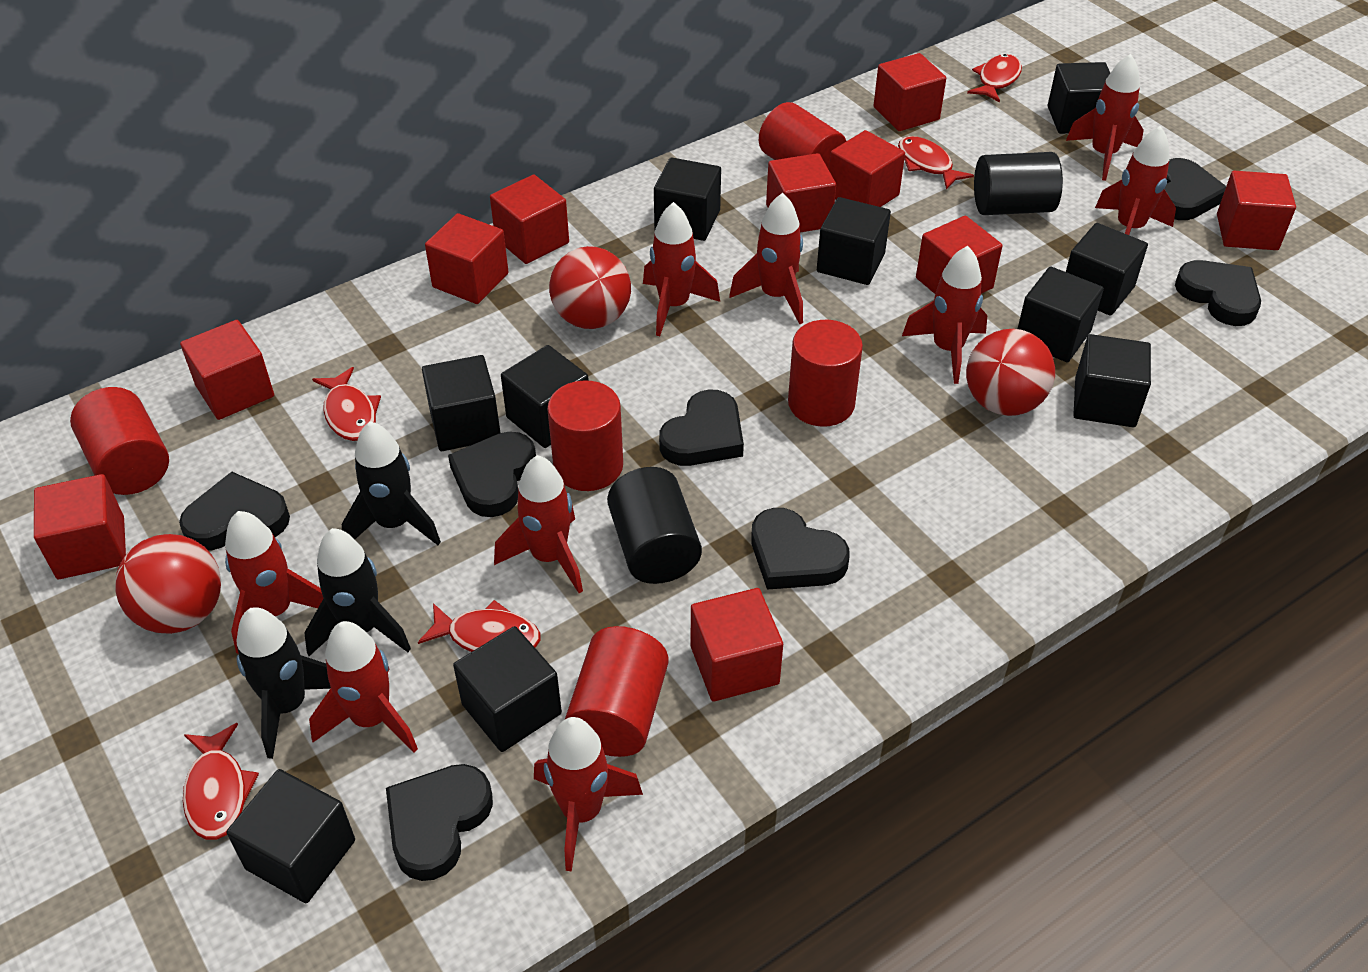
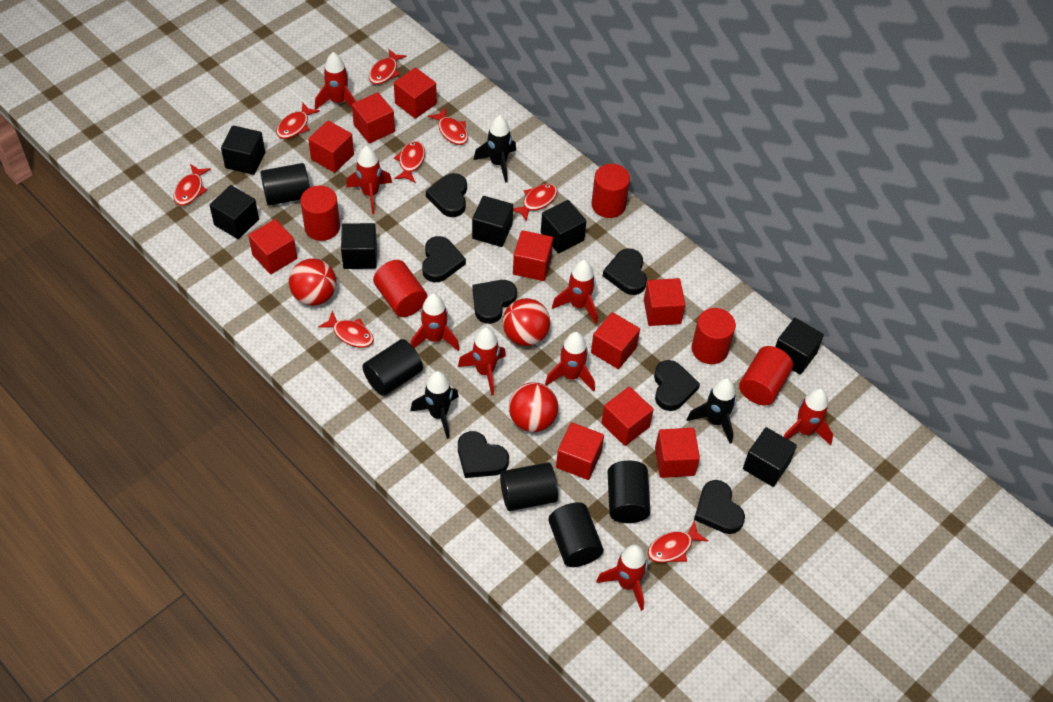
black cube: [226,769,355,903] [422,355,500,451] [453,626,562,752] [501,345,589,448] [654,157,721,241] [817,197,891,285] [1018,266,1104,362] [1048,62,1110,134] [1066,223,1148,316] [1073,334,1151,427] = 10 -> [210,185,259,239] [221,125,265,175] [341,223,377,269] [472,196,513,247] [541,200,586,253] [743,427,797,487] [775,318,824,375] = 7
black cylinder: [607,467,702,584] [974,152,1063,215] = 2 -> [260,163,310,205] [362,339,423,396] [500,462,558,511] [548,502,603,567] [608,461,650,523] = 5
red fish: [183,723,259,840] [312,367,381,441] [418,600,541,652] [898,136,974,190] [967,54,1022,103] = 5 -> [174,164,211,206] [276,102,320,139] [318,311,374,348] [369,49,407,85] [394,141,425,183] [428,108,468,145] [513,183,558,222] [648,521,708,563] = 8
red rocket: [225,511,324,654] [309,621,418,753] [494,455,583,593] [534,717,643,872] [643,202,720,336] [729,193,803,324] [902,246,988,384] [1066,54,1144,181] [1095,126,1176,235] = 9 -> [315,52,356,110] [346,146,392,214] [411,293,460,351] [458,327,506,395] [545,332,595,392] [552,260,597,324] [596,544,648,611] [783,388,833,445] = 8

